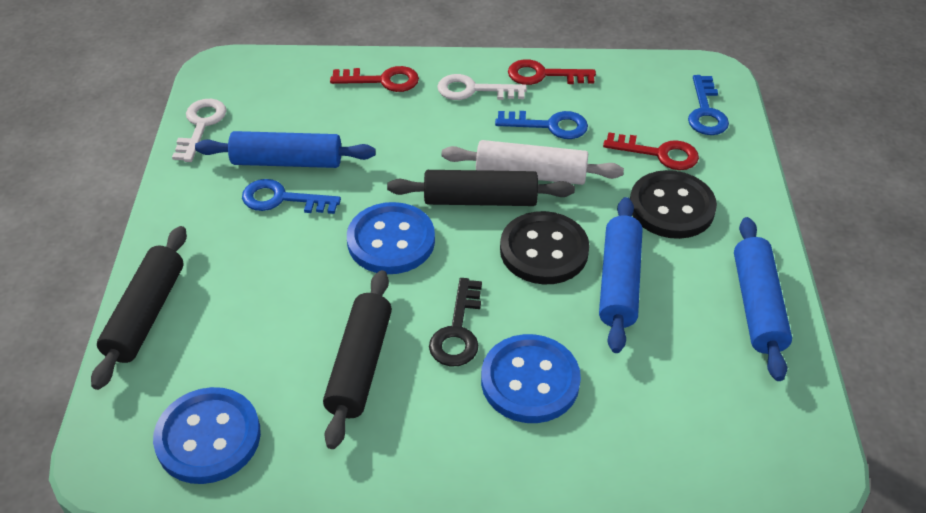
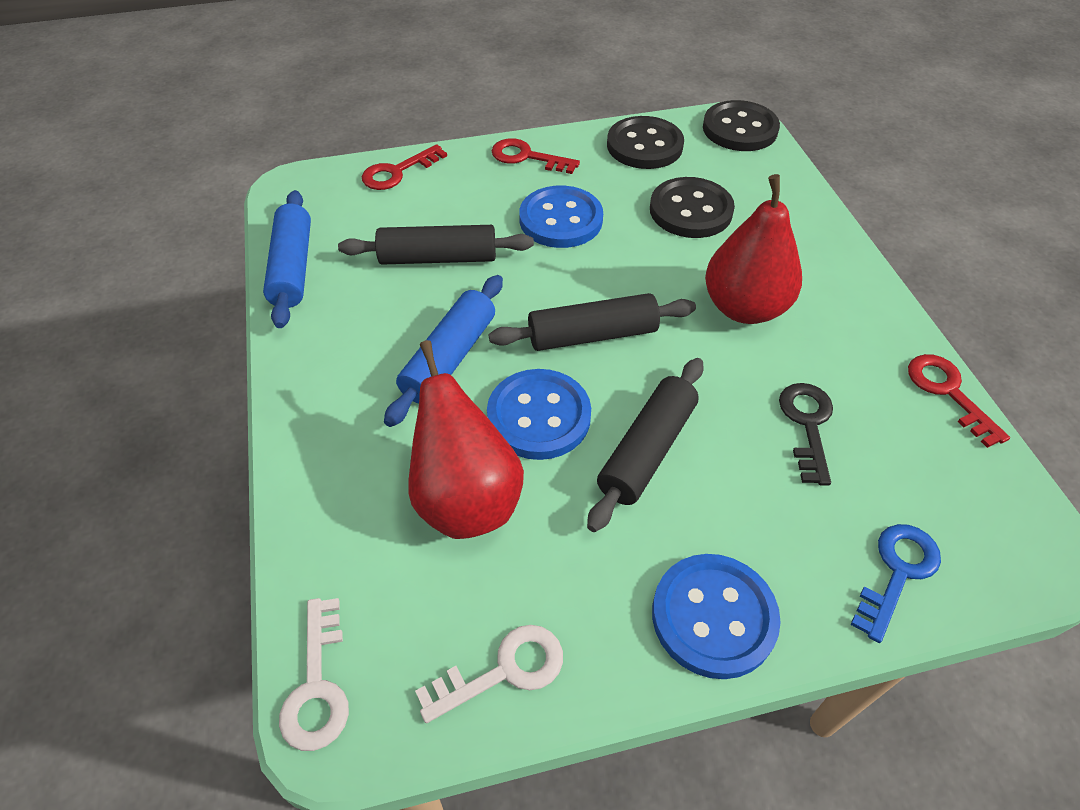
black button: [500,211,589,284] [630,170,717,239] = 2 -> [607,116,684,169] [650,177,735,238] [703,100,780,151] = 3
blue key: [242,179,341,214] [495,111,588,139] [688,75,729,135] = 3 -> [850,524,941,643] = 1
blue rolling pin: [195,131,376,168] [599,197,642,353] [734,217,792,381] = 3 -> [263,190,311,328] [384,275,503,427] = 2
red pear: none = 0 -> [408,340,524,539] [705,174,802,324] = 2
white rolling pin: [441,140,624,185] = 1 -> none = 0

